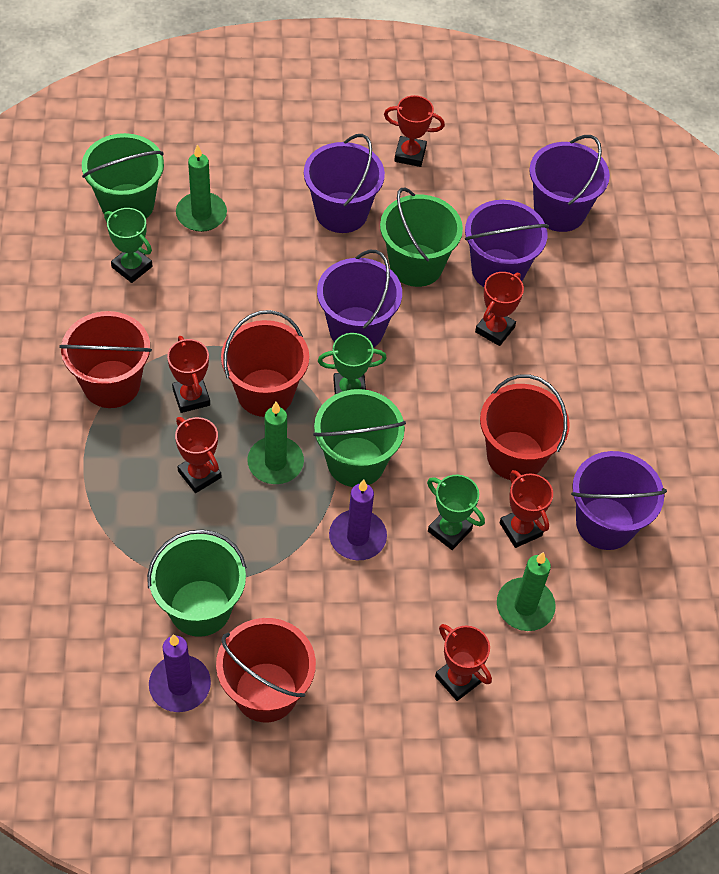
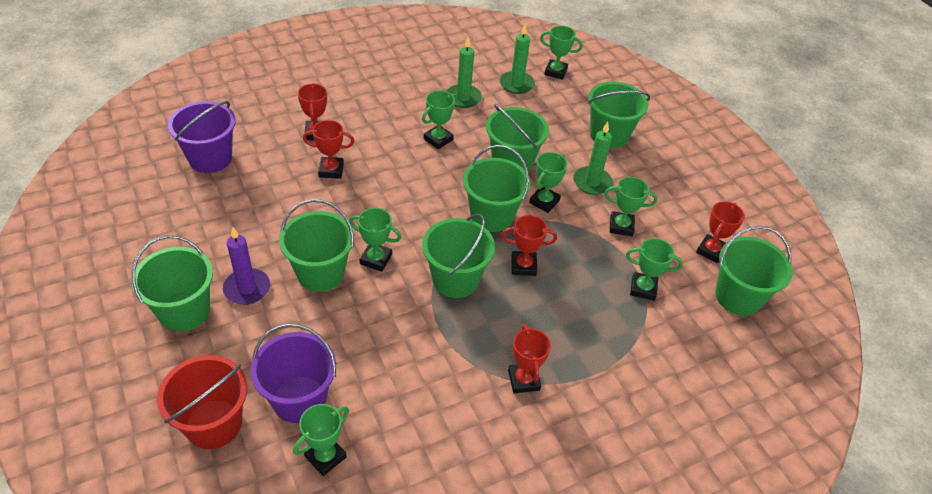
green bucket: [82,133,164,218] [147,529,247,637] [313,389,406,487] [380,188,463,287] = 4 -> [132,235,213,332] [279,199,354,292] [422,214,495,298] [463,145,530,232] [486,104,549,172] [588,82,650,148] [715,226,793,316] = 7
green trophy: [104,208,152,283] [318,333,387,394] [427,475,485,550] = 3 -> [293,404,349,476] [349,208,401,272] [422,91,457,149] [529,152,568,213] [540,26,583,80] [604,177,657,236] [626,238,683,301] = 7
purple bucket: [304,134,385,233] [317,250,402,348] [465,200,549,287] [529,135,610,232] [571,451,667,550] = 5 -> [168,101,236,173] [250,324,336,423] = 2
purple candle: [149,634,211,712] [329,479,387,560] = 2 -> [223,227,270,305] = 1
red bucket: [59,311,152,408] [216,618,316,722] [221,310,309,417] [480,375,570,480] = 4 -> [157,355,247,449] = 1
red trophy: [167,336,210,413] [175,417,221,493] [384,95,445,167] [435,624,492,701] [475,272,524,346] [500,470,553,548] = 6 -> [298,83,327,140] [303,120,355,179] [501,215,557,276] [508,325,551,393] [696,201,745,263] = 5

